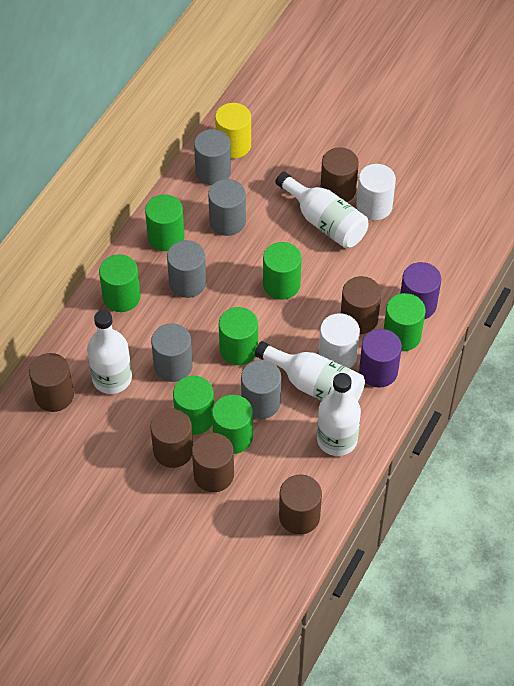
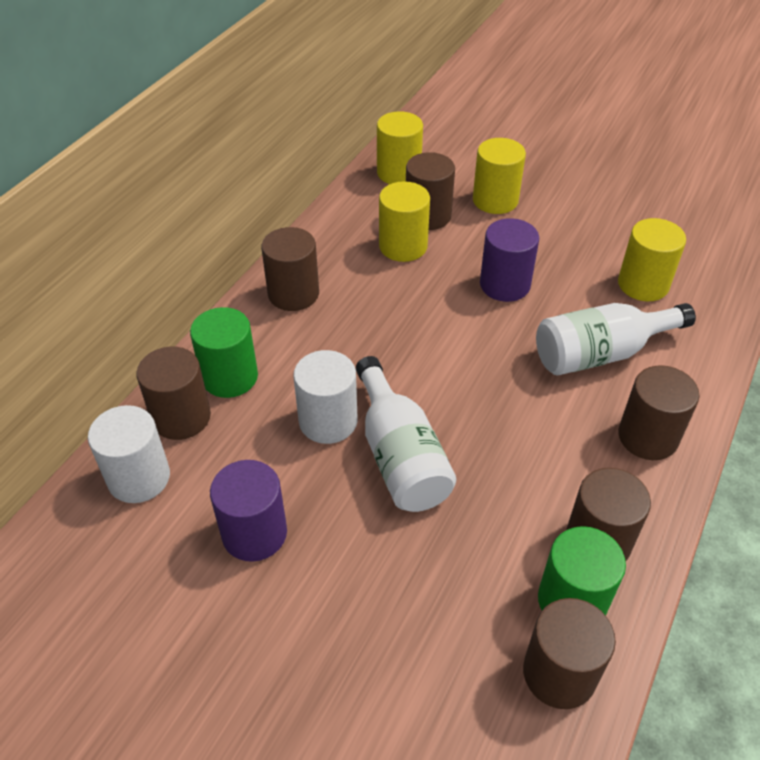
green cylinder: [99,254,141,312] [145,194,184,251] [173,376,214,435] [212,395,253,454] [219,307,258,365] [263,242,302,300] [384,293,425,351] = 7 -> [190,307,258,398] [538,526,626,615] = 2
grey cylinder: [151,323,193,382] [167,240,206,298] [194,129,231,185] [208,179,246,236] [241,360,281,419] = 5 -> none = 0
white bottle: [87,310,132,394] [255,341,365,401] [275,172,368,248] [317,373,361,456] = 4 -> [356,356,456,512] [536,303,696,376] = 2
yellow cylinder: [215,103,251,158] = 1 -> [377,111,423,184] [379,181,430,262] [473,138,526,214] [618,218,686,301] = 4

